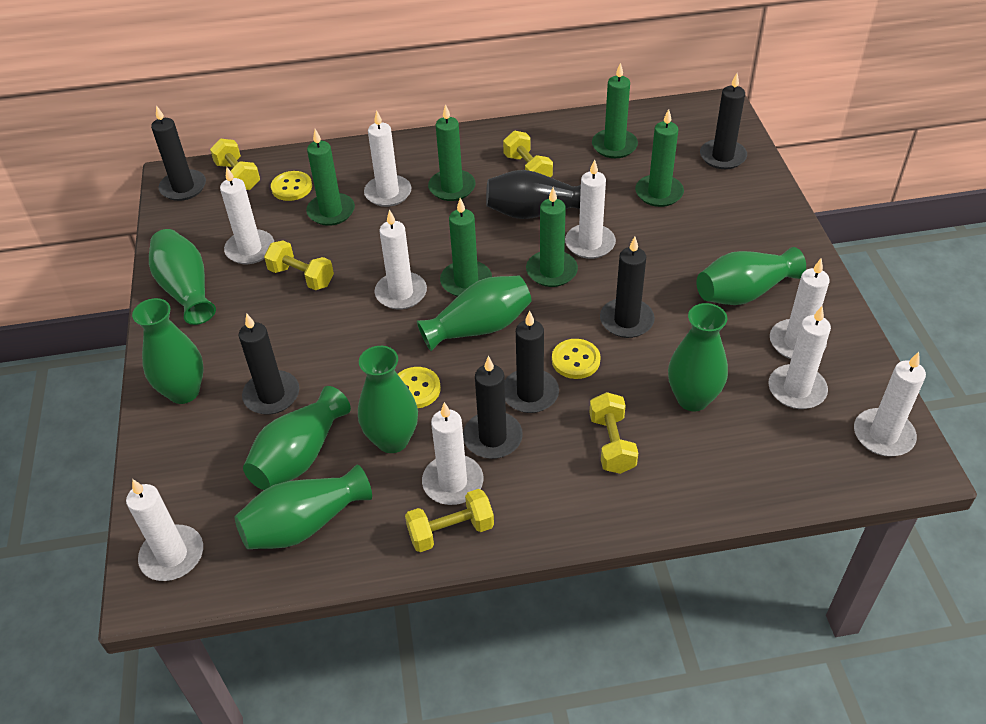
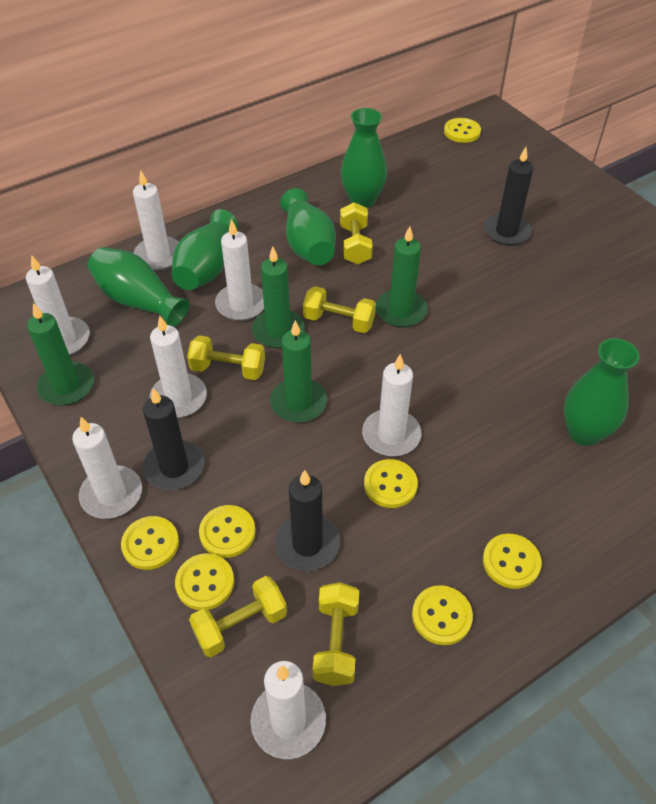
black candle: [151,105,206,201] [239,313,299,415] [463,356,523,459] [505,311,559,413] [600,237,655,338] [700,73,747,169] = 6 -> [143,388,204,490] [275,470,340,571] [484,147,533,246] = 3
black vase: [486,170,581,219] = 1 -> none = 0
green candle: [306,129,355,226] [428,104,476,201] [440,198,492,297] [526,187,578,287] [592,63,638,158] [635,109,684,207] = 6 -> [27,303,94,406] [252,247,305,348] [270,320,327,423] [376,226,428,327] = 4
green vase: [132,298,204,404] [149,229,216,325] [235,464,372,549] [243,386,351,490] [358,346,418,453] [417,275,532,351] [668,303,728,411] [697,247,806,305] = 8 -> [88,247,189,327] [171,209,238,290] [280,188,336,265] [341,108,387,208] [564,338,640,446] = 5
white candle: [126,479,203,581] [220,167,274,264] [364,110,411,207] [375,209,427,310] [422,402,484,505] [565,159,616,259] [768,306,831,409] [770,258,830,359] [854,352,926,456] = 9 -> [26,255,90,355] [72,417,142,519] [133,170,179,270] [149,316,207,418] [215,219,264,321] [251,661,326,759] [362,354,421,456] = 7
yellow button: [271,171,312,201] [398,367,441,408] [552,339,601,379] = 3 -> [121,516,179,570] [175,553,234,610] [199,505,256,558] [364,459,418,508] [412,585,473,645] [444,118,481,143] [483,534,542,589] = 7

